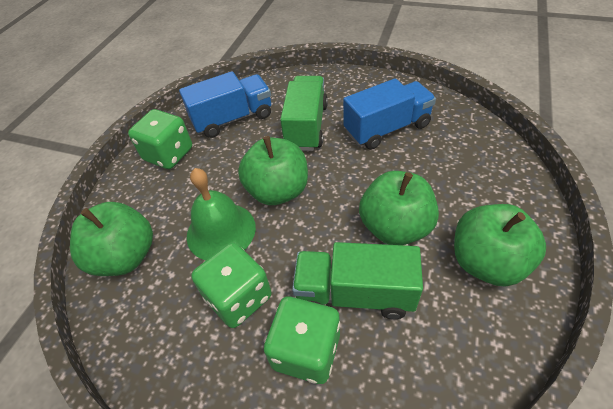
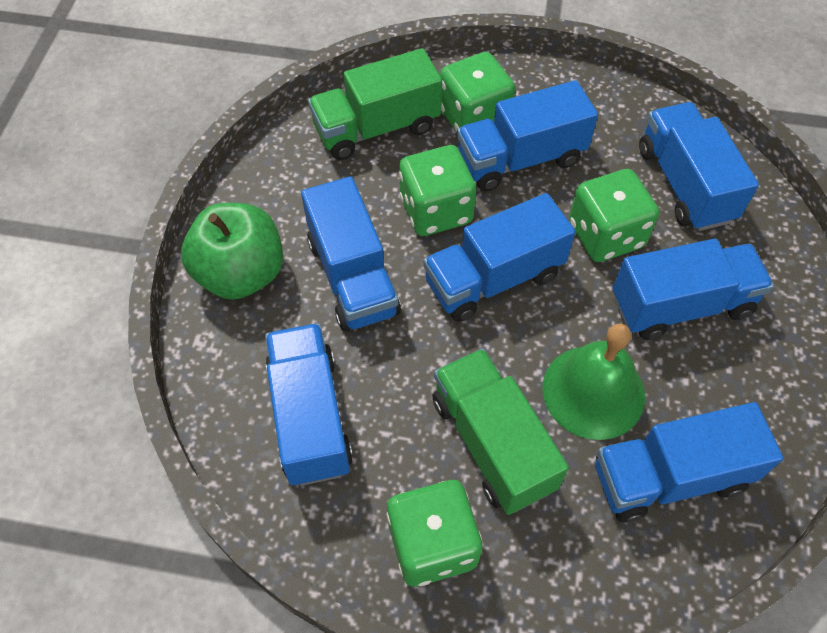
blue truck: [179,71,271,138] [343,78,436,150] = 2 -> [265,323,353,486] [301,176,401,332] [423,193,575,322] [457,80,598,191] [595,402,783,522] [613,239,774,340] [639,102,759,231] = 7
green apple: [70,202,153,276] [238,136,308,205] [359,171,439,245] [454,204,546,287] = 4 -> [181,203,283,300] = 1
green dice: [128,109,192,169] [191,242,271,328] [264,297,340,384] = 3 -> [387,480,482,587] [399,145,476,236] [440,52,515,132] [569,169,659,262] = 4

